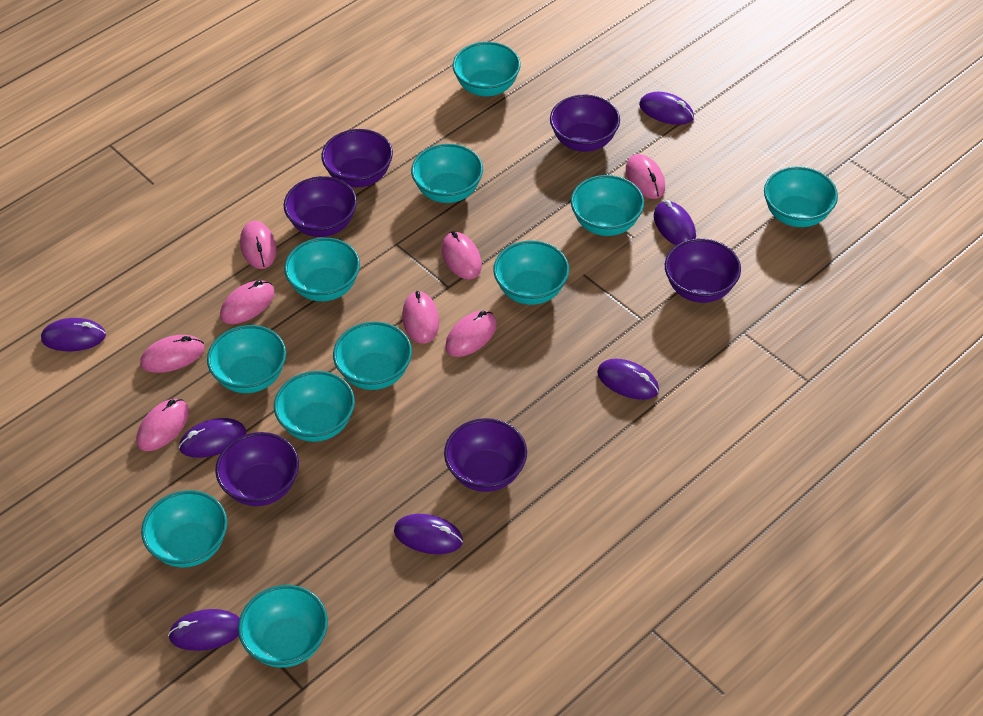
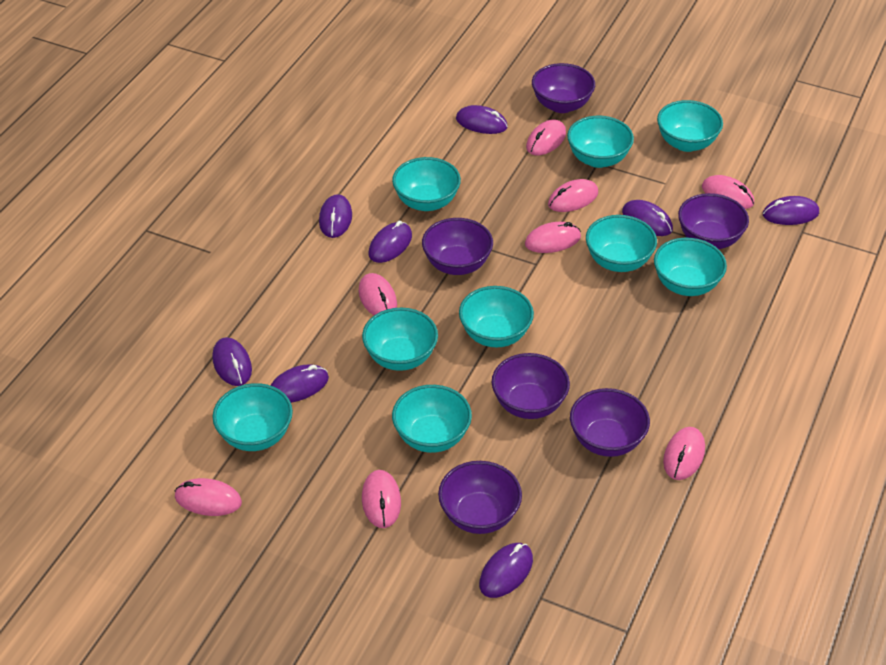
purple mouse: [41,318,106,351] [168,609,240,651] [179,418,246,458] [394,514,463,554] [597,359,659,400] [639,92,694,125] [654,200,696,245] = 7 -> [212,337,252,386] [270,364,329,403] [319,194,352,238] [369,221,412,263] [456,105,508,134] [479,543,533,598] [622,200,673,236] [763,196,819,225] = 8
turquoise bowl: [141,490,227,567] [207,325,286,393] [238,585,328,668] [274,371,355,442] [284,238,360,301] [333,322,412,390] [411,144,483,203] [453,42,520,96] [493,241,569,305] [571,175,644,236] [764,167,838,227] = 11 -> [213,383,293,451] [362,308,438,371] [392,157,461,211] [392,385,472,453] [459,286,534,347] [567,116,634,168] [586,215,657,272] [654,238,727,296] [657,100,723,152] = 9

